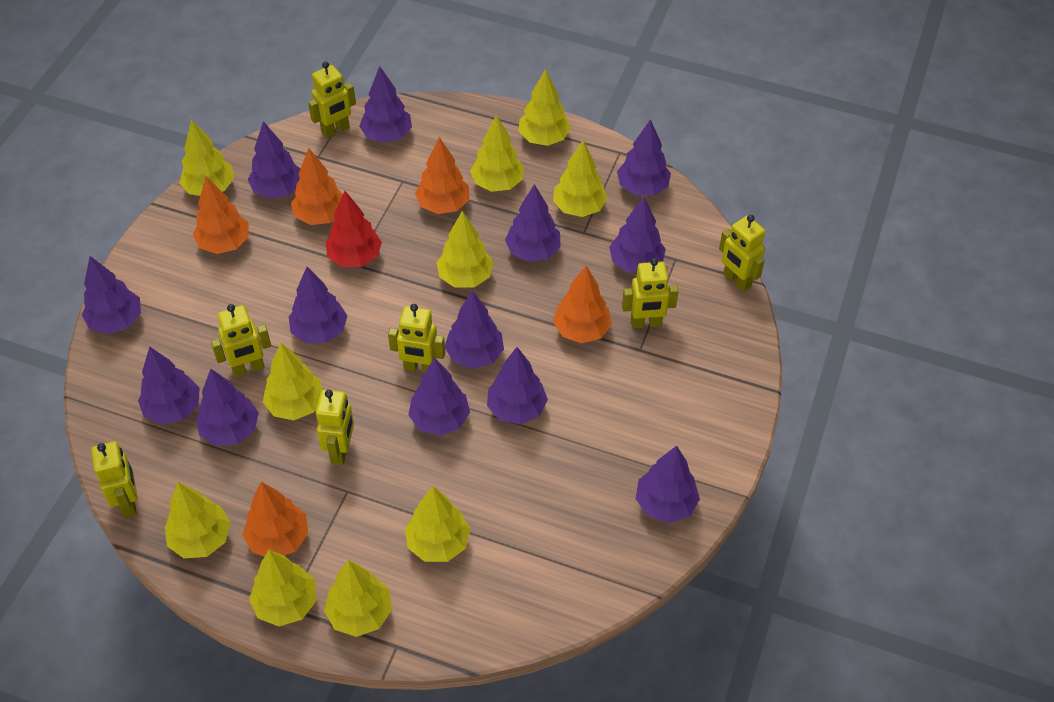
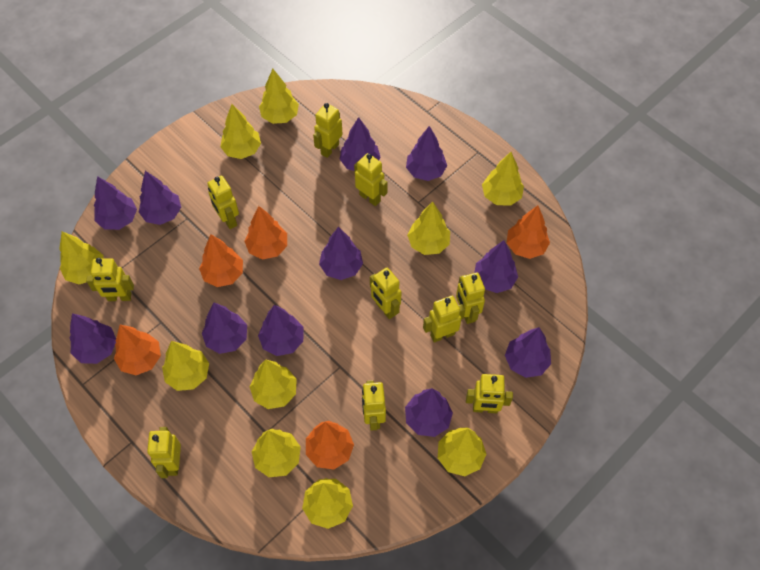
purple tree: [82,256,141,334] [138,346,200,425] [196,369,259,446] [248,121,300,199] [289,267,348,343] [359,66,412,143] [408,358,470,436] [445,291,504,369] [487,347,548,425] [505,184,561,262] [609,197,666,273] [617,119,671,196] [636,445,700,523] = 13 -> [69,313,116,364] [94,176,137,230] [139,171,181,225] [202,303,247,354] [258,305,303,356] [319,227,363,280] [340,117,381,171] [405,388,453,437] [406,126,447,181] [474,240,518,293] [505,327,551,378] = 11
red tree: [325,191,382,267] = 1 -> none = 0
yellow robot: [91,441,138,518] [211,304,271,377] [308,61,356,138] [316,390,354,465] [388,304,445,373] [622,258,679,329] [719,215,765,292] = 7 -> [86,258,134,301] [147,427,181,478] [207,176,239,229] [313,103,343,158] [354,153,388,206] [362,380,386,431] [370,268,402,319] [423,296,465,343] [456,272,485,324] [466,374,513,413] = 10

